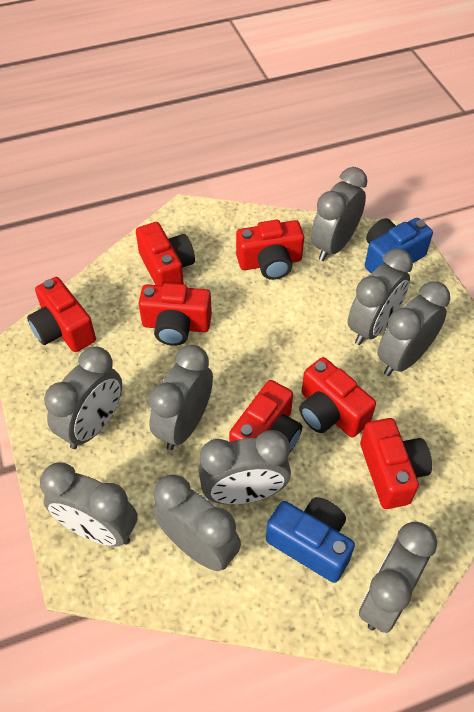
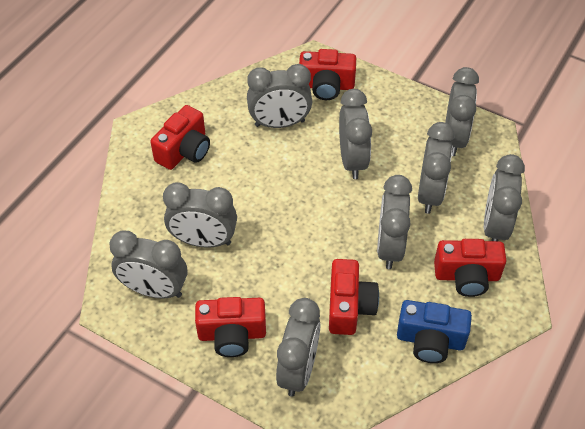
blue camera: [266,497,355,583] [365,218,433,273] = 2 -> [397,300,472,363] = 1
red camera: [27,277,96,352] [136,222,195,286] [139,283,212,346] [229,380,302,452] [236,220,304,280] [299,357,376,437] [360,418,432,509] = 7 -> [150,105,210,170] [195,297,266,357] [299,49,356,100] [329,259,379,335] [434,239,506,297] = 5

